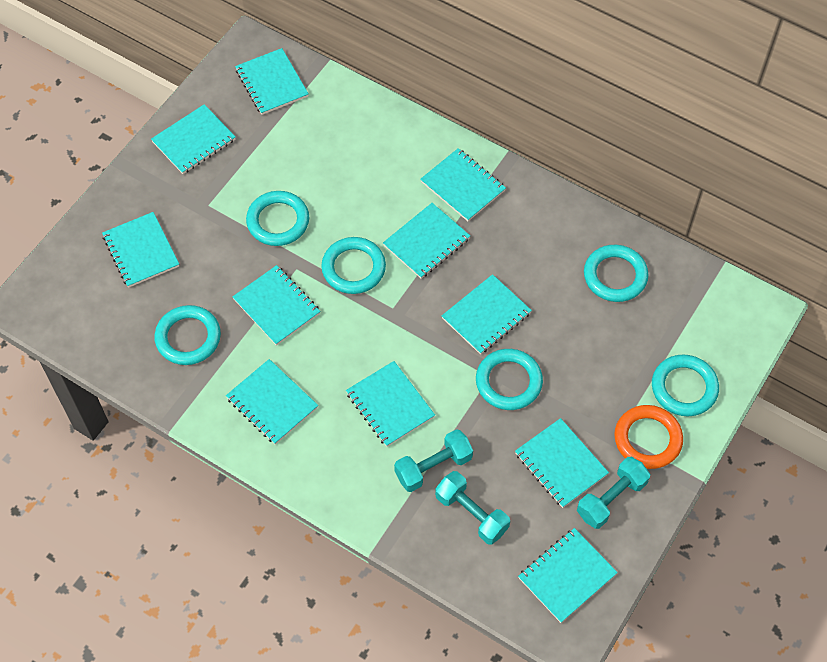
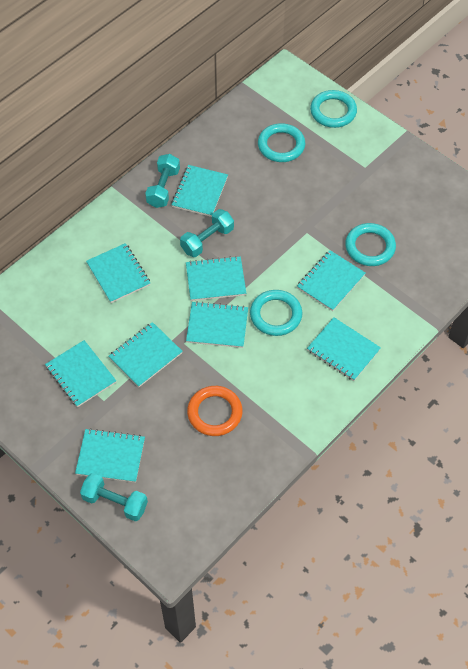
turquoise notebook: [102,212,179,288] [151,104,236,174] [226,359,318,445] [232,265,320,346] [235,48,309,115] [346,361,435,447] [383,203,470,279] [420,148,506,221] [442,274,532,354] [515,418,609,508] [518,528,618,623] = 11 -> [45,340,116,407] [75,428,145,483] [86,243,150,303] [109,322,183,387] [171,165,228,217] [186,256,246,301] [186,301,248,348] [297,250,365,311] [307,317,381,381] = 9
turquoise ring: [154,305,221,365] [246,191,309,246] [321,237,386,294] [476,349,543,410] [584,245,648,302] [652,354,719,416] = 6 -> [250,290,302,336] [258,123,305,162] [310,90,357,128] [345,223,396,266] = 4

